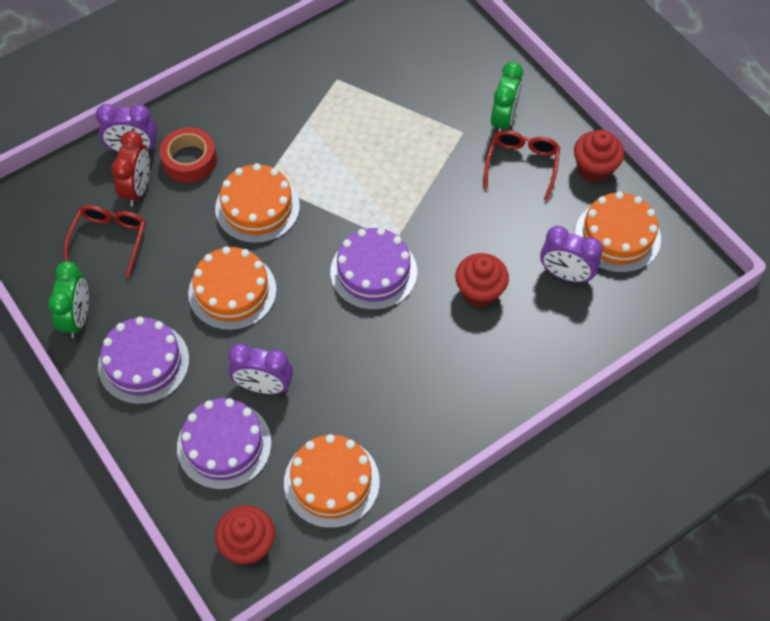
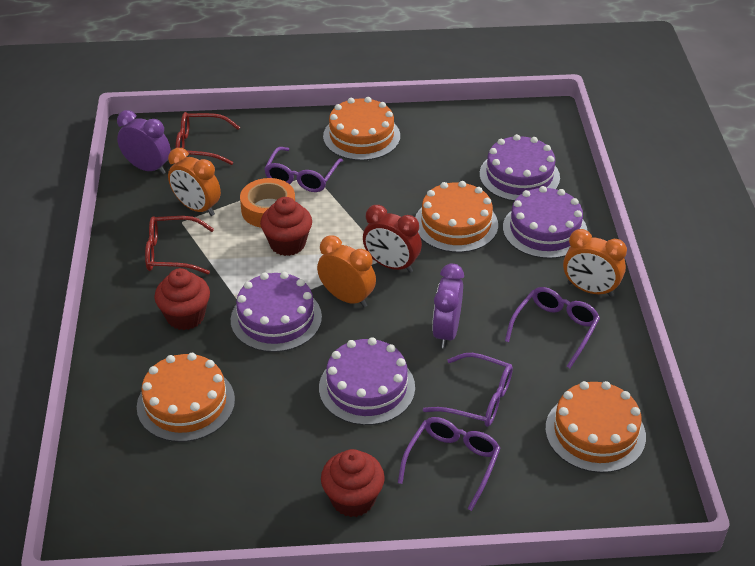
green clock: [48,261,89,338] [491,62,523,133] = 2 -> none = 0
orange clock: none = 0 -> [168,148,221,216] [317,236,376,307] [563,229,627,297] = 3
orange tape: none = 0 -> [240,178,295,228] = 1
purple cake: [98,317,189,404] [177,398,271,490] [330,228,417,310] = 3 -> [231,272,322,352] [319,337,415,425] [480,134,560,201] [503,186,587,259] = 4
purple clock: [96,104,157,152] [228,343,293,394] [540,226,603,283] = 3 -> [117,110,171,174] [432,264,464,348] = 2
purple glasses: none = 0 -> [264,147,343,192] [398,417,501,511] [423,353,513,427] [505,287,600,368] = 4
red tape: [160,127,217,183] = 1 -> none = 0

